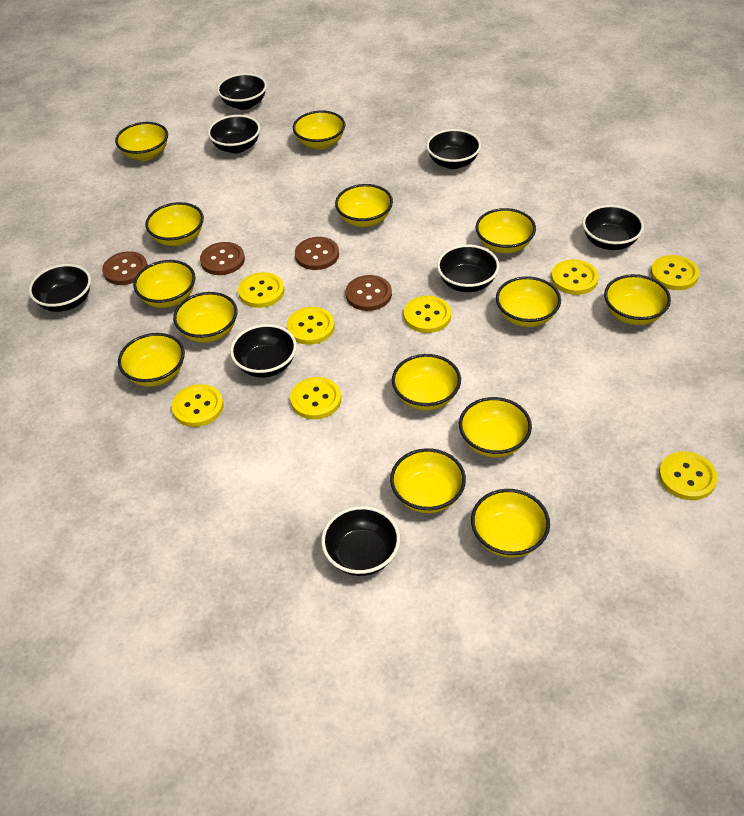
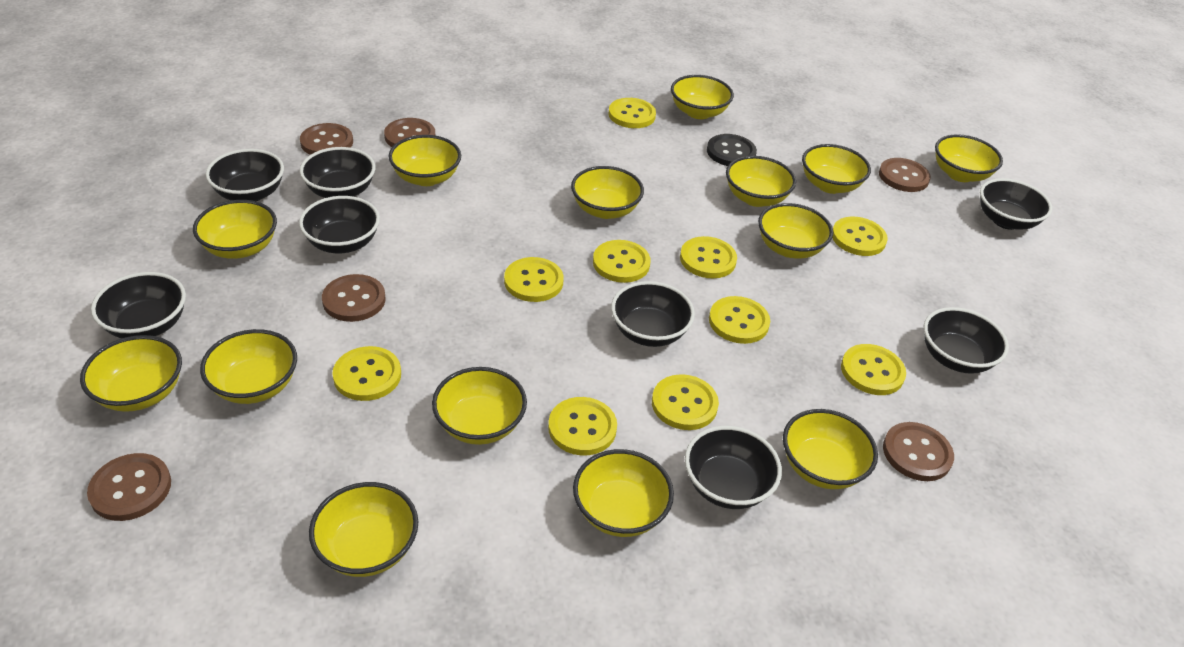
black button: none = 0 -> [707,134,757,166] = 1
brown button: [102,251,148,285] [200,242,245,275] [295,237,339,270] [346,275,392,311] = 4 -> [87,453,171,521] [300,123,353,155] [322,274,386,322] [384,118,435,147] [879,158,931,192] [883,422,954,481] = 6
yellow button: [172,384,224,427] [238,272,284,308] [287,307,334,345] [290,377,341,419] [404,296,451,333] [551,259,599,295] [651,255,699,290] [659,451,717,500] = 8 -> [332,346,401,401] [504,257,564,302] [548,397,617,456] [593,240,651,283] [608,98,656,128] [652,374,719,430] [680,236,737,278] [709,296,770,344] [832,217,888,256] [841,344,906,395] = 10

